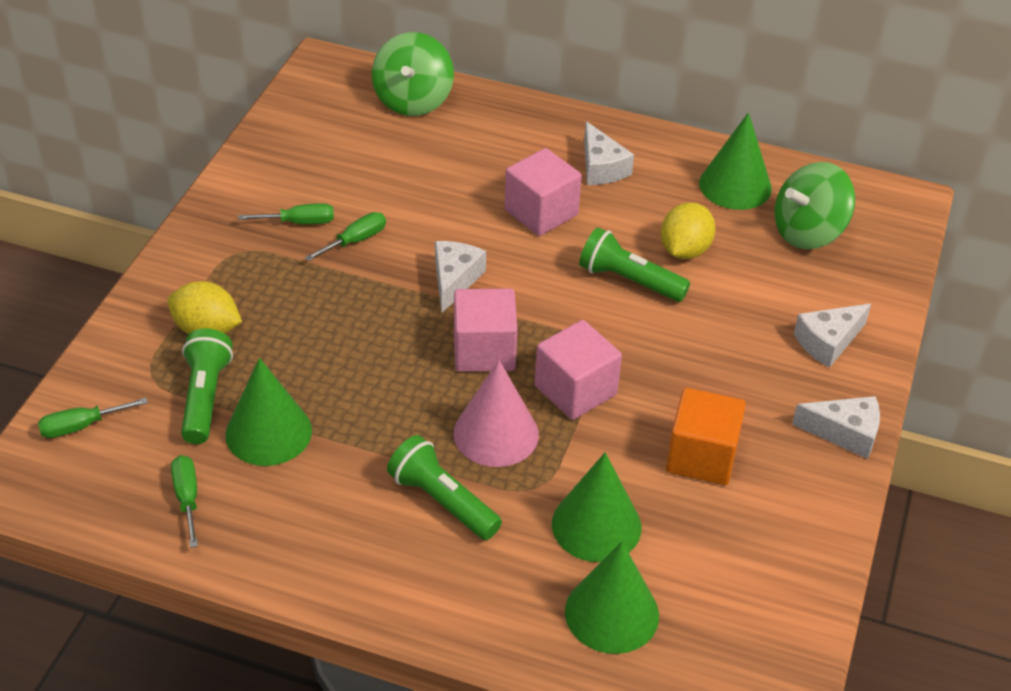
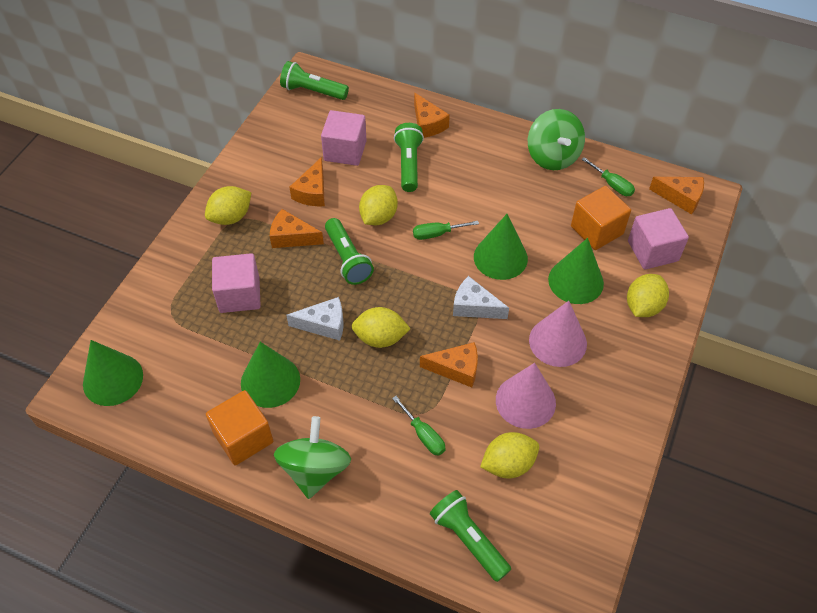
green flashlight: [181,328,233,444] [387,435,502,540] [579,227,690,302] = 3 -> [280,61,349,100] [325,218,374,285] [394,123,424,192] [430,490,511,582] = 4
green screwdriver: [38,398,148,438] [171,455,198,548] [238,203,334,224] [305,212,386,261] = 4 -> [392,396,446,456] [413,221,479,240] [581,157,635,196] = 3
orange cheese: none = 0 -> [270,209,324,248] [290,157,325,206] [414,92,450,138] [420,342,478,388] [649,177,704,214] = 5
orange cube: [666,388,746,485] = 1 -> [206,390,273,465] [571,186,631,250] = 2
pink cone: [453,360,539,467] = 1 -> [496,363,556,429] [529,301,587,367] = 2
white cheese: [435,241,486,313] [584,121,634,185] [792,396,880,459] [794,304,871,368] = 4 -> [286,297,343,341] [453,276,509,319] = 2
yellow lemon: [167,281,242,334] [661,202,716,259] = 2 -> [205,186,251,225] [351,307,411,348] [359,185,398,225] [480,432,539,478] [627,274,669,317] = 5

